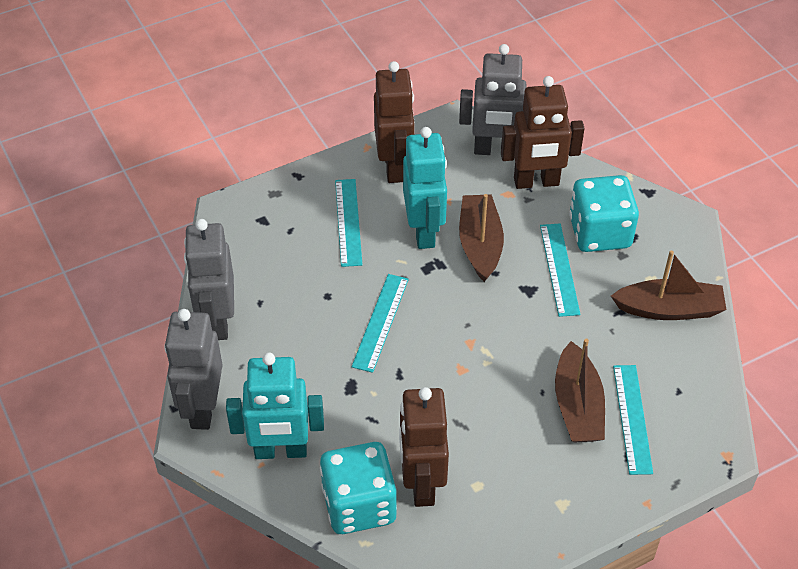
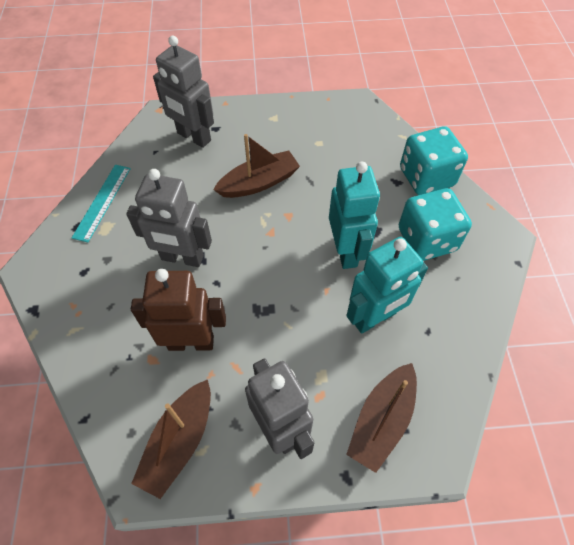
brown robot: [374,61,415,183] [399,387,449,507] [501,76,585,189] = 3 -> [131,269,226,351] = 1
turquoise ruler: [335,179,363,267] [352,274,409,373] [540,224,580,317] [613,365,653,475] = 4 -> [72,165,131,242] = 1

